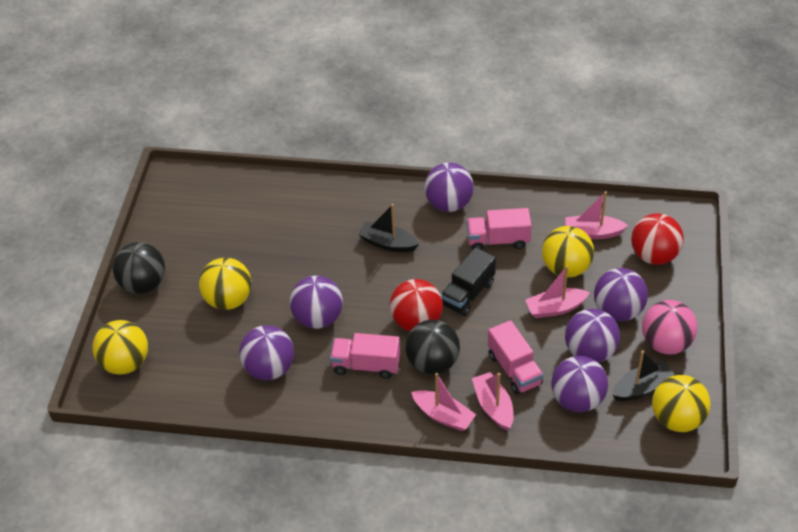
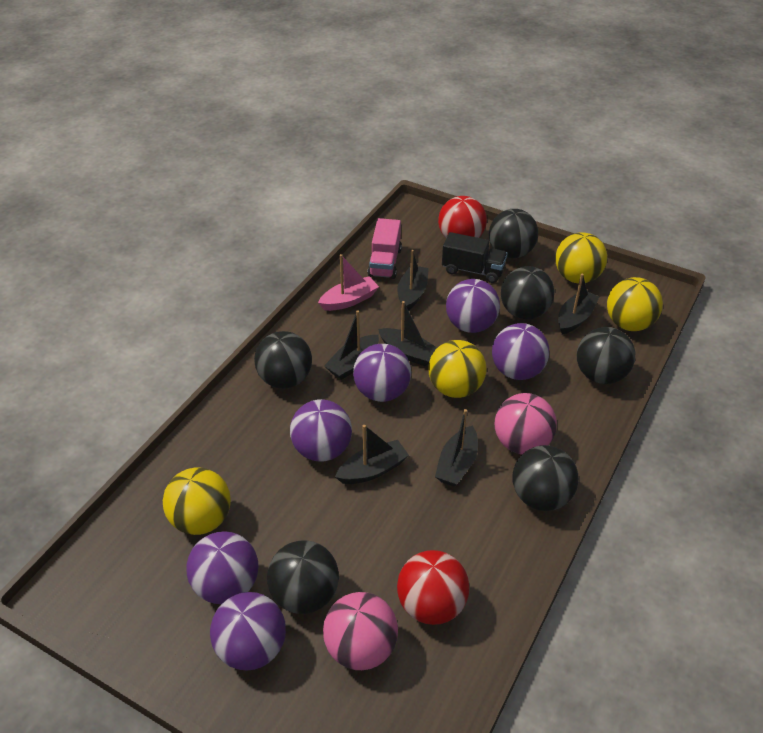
black ball: [112,242,165,294] [405,320,460,375] = 2 -> [254,331,312,389] [267,540,339,614] [489,209,538,258] [501,266,554,319] [512,445,579,511] [577,327,635,384] = 6
black boat: [358,204,419,252] [612,351,675,401] = 2 -> [324,310,379,380] [335,425,409,484] [378,301,437,366] [397,250,429,311] [435,409,478,487] [558,274,599,334] = 6
pink ball: [642,300,697,355] = 1 -> [323,592,398,670] [495,393,557,455] = 2
pink boat: [411,373,476,431] [472,372,514,430] [525,266,590,318] [565,191,628,239] = 4 -> [318,254,379,311] = 1
pink truck: [330,333,400,379] [467,208,532,250] [488,320,544,394] = 3 -> [368,218,402,279] = 1

